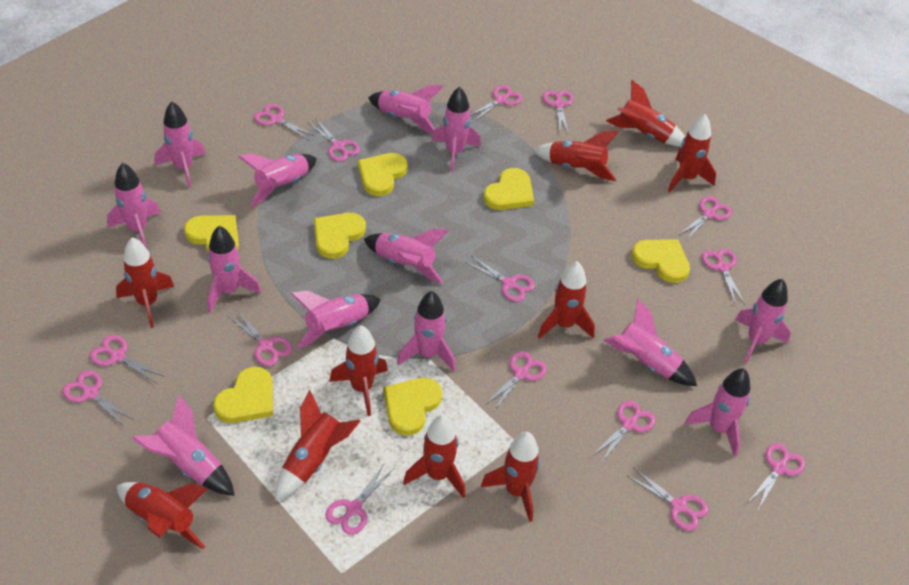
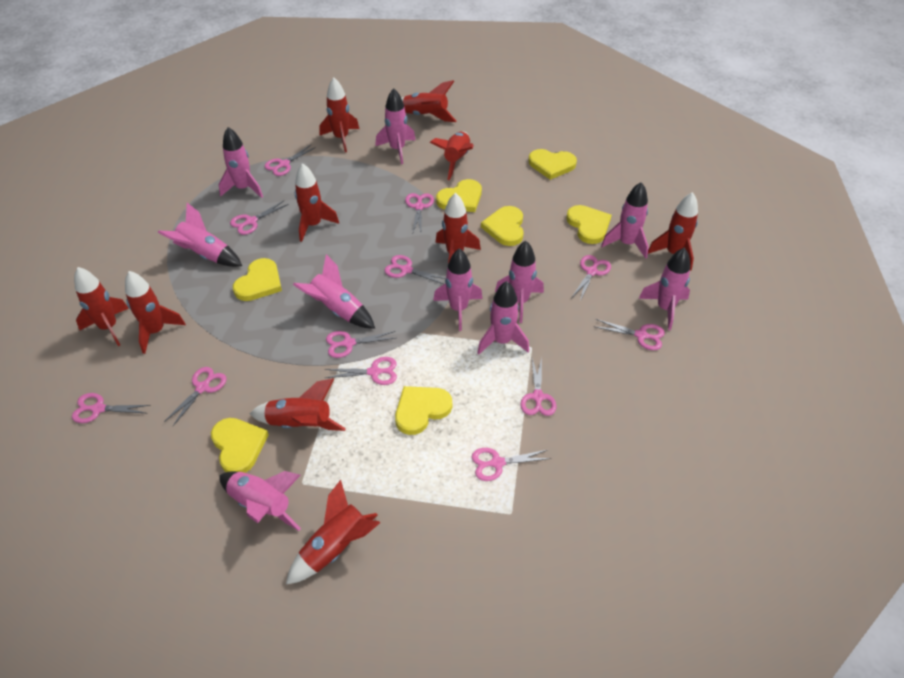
pink rocket: [107,163,161,249] [132,395,235,496] [155,102,206,188] [207,226,261,312] [239,153,317,207] [291,290,381,349] [364,228,448,284] [368,85,443,134] [397,291,456,371] [432,86,481,172] [603,299,697,386] [685,368,750,457] [735,279,791,364] = 13 -> [158,203,242,267] [219,127,263,198] [219,471,301,531] [293,254,375,329] [375,88,416,164] [433,248,483,331] [477,281,529,354] [495,241,544,323] [601,182,649,259] [639,247,690,330] = 10
pink scissors: [62,370,134,427] [90,335,165,384] [228,311,292,366] [254,104,315,140] [308,118,360,162] [325,463,394,535] [465,256,535,302] [470,85,522,122] [485,351,547,411] [543,90,574,135] [592,401,656,463] [627,467,709,531] [679,196,732,241] [702,248,745,304] [749,443,805,509] = 15 -> [72,393,150,423] [164,367,227,427] [230,201,289,235] [264,145,316,176] [325,357,397,385] [326,331,396,358] [385,255,446,284] [405,193,434,232] [472,448,551,481] [520,357,557,416] [572,255,611,301] [594,319,665,350] = 12

